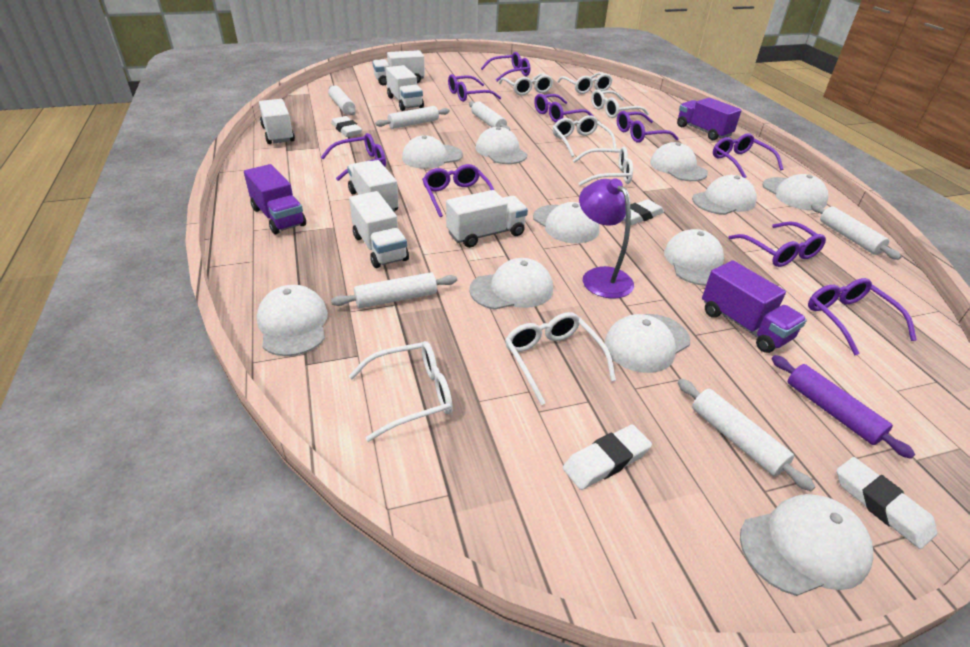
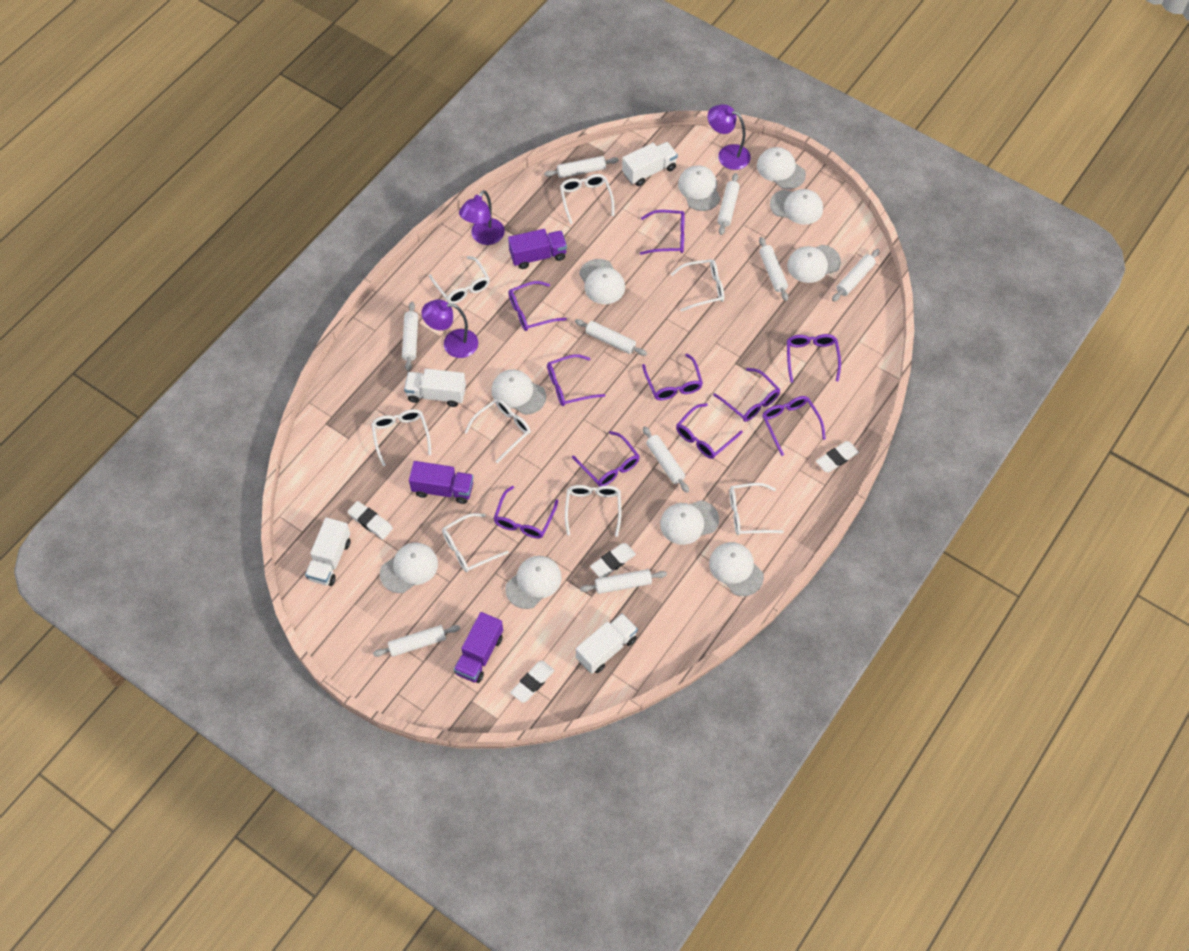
purple glasses: [321,133,386,181] [422,164,494,217] [448,74,501,102] [481,52,530,81] [534,94,593,122] [617,111,679,143] [713,133,783,178] [728,221,826,267] [808,278,917,355] = 9 -> [493,486,558,539] [508,281,567,331] [547,354,605,406] [572,431,639,487] [640,210,685,255] [642,354,703,400] [676,403,743,459] [713,368,780,422] [762,396,826,456] [787,334,841,383] = 10
purple lamp: [579,178,634,299] = 1 -> [421,299,478,358] [459,190,505,245] [708,104,751,170] = 3
purple rolling pin: [771,355,915,459] = 1 -> none = 0
white cap: [257,285,328,356] [402,135,463,169] [469,258,553,310] [476,127,527,164] [533,202,599,243] [604,314,690,373] [650,142,708,181] [664,229,724,286] [692,175,757,215] [740,494,873,596] [762,174,828,210] = 11 -> [380,543,438,593] [491,369,546,415] [505,556,562,609] [579,259,625,304] [660,500,719,545] [678,165,720,211] [709,542,764,596] [757,147,806,189] [770,189,823,225] [787,245,841,283] = 10
white glasses: [349,341,453,442] [499,73,553,95] [505,312,616,405] [553,115,616,157] [557,72,613,94] [573,146,633,186] [591,89,649,118] = 7 -> [371,409,431,466] [429,256,490,304] [442,513,509,572] [464,399,531,463] [560,174,614,224] [565,485,621,537] [671,259,724,312] [729,483,784,535] = 8
white rolling pin: [328,85,356,115] [331,272,457,308] [375,106,450,129] [469,101,510,130] [678,379,815,491] [811,204,901,260] = 6 -> [373,625,460,657] [402,302,418,371] [544,156,619,178] [575,319,647,356] [580,569,667,594] [643,426,689,493] [717,173,740,235] [759,237,788,301] [832,249,880,302] = 9
white truck: [259,99,295,144] [347,160,399,212] [349,191,409,268] [372,50,425,86] [386,65,424,111] [446,190,528,248] = 6 -> [305,517,351,586] [404,369,466,407] [576,613,638,674] [622,142,678,186] = 4

